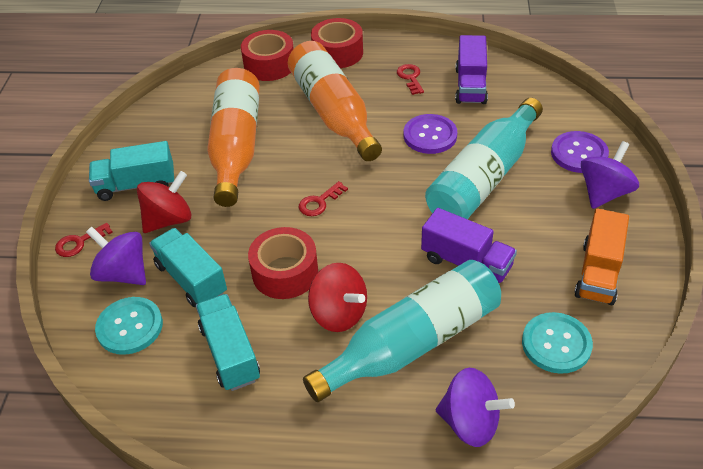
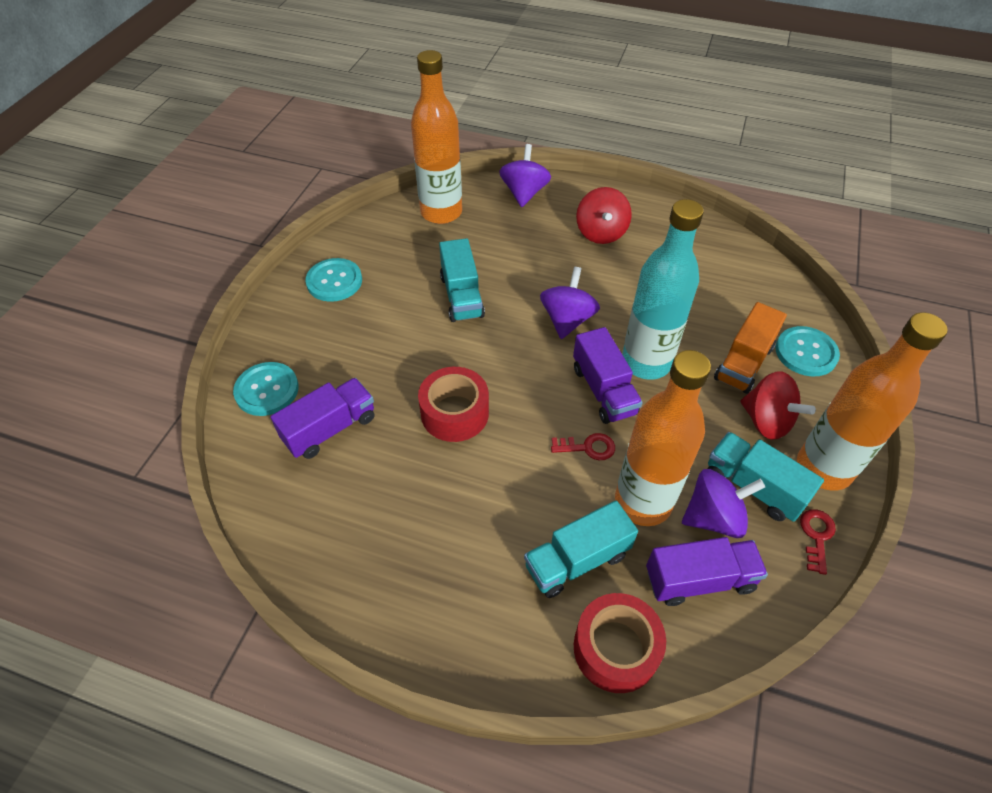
orange bottle: [207,68,260,207] [288,41,382,161] = 2 -> [411,50,462,224] [615,350,711,526] [797,312,948,491] = 3
purple button: [403,114,457,154] [551,131,609,173] = 2 -> none = 0
purple truck: [421,208,517,283] [455,35,488,104] = 2 -> [270,378,375,459] [573,327,643,424] [646,537,768,606] = 3
red key: [55,223,113,257] [299,181,348,216] [397,64,424,95] = 3 -> [551,433,615,460] [800,509,836,575] = 2
red tape: [241,30,294,81] [248,227,318,299] [311,18,363,68] = 3 -> [418,367,489,442] [574,593,666,693] = 2
turquoise bottle: [303,260,501,402] [425,98,543,219] = 2 -> [622,199,704,380] = 1
turquoise button: [95,297,163,355] [522,312,593,374] = 2 -> [233,362,299,416] [305,258,362,302] [775,326,840,377] = 3

